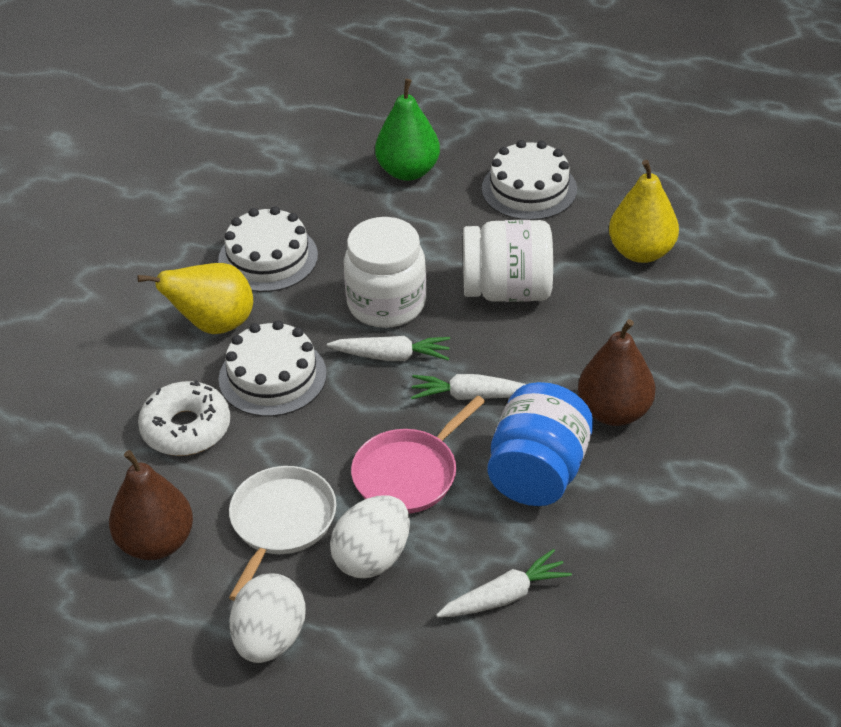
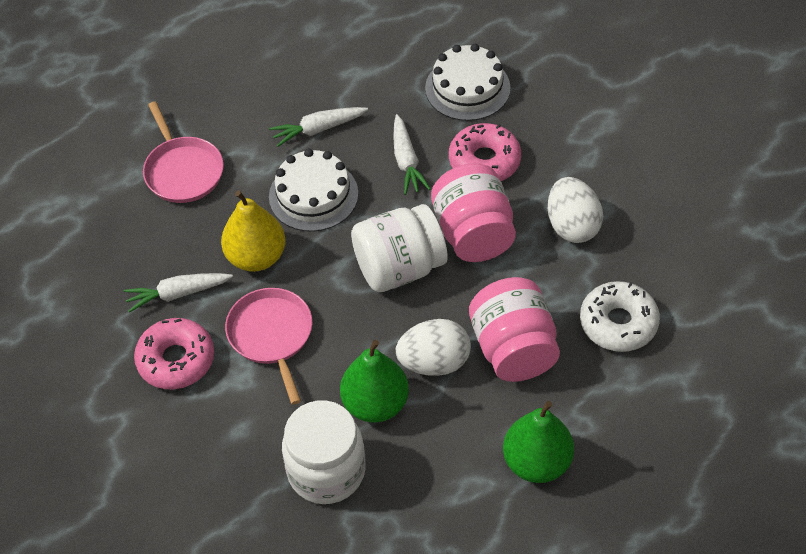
blue jar: [487,382,593,506] = 1 -> none = 0
brown pear: [109,450,193,560] [578,319,656,426] = 2 -> none = 0
green pear: [375,79,440,181] = 1 -> [340,340,409,422] [503,401,574,483] = 2
pink donut: none = 0 -> [134,318,214,389] [449,123,521,181] = 2
pink jar: none = 0 -> [431,163,516,262] [469,277,560,382] = 2
pink pan: [351,395,485,514] = 1 -> [143,101,224,203] [225,288,312,405] = 2
white cake: [218,206,318,292] [219,320,327,417] [482,140,577,220] = 3 -> [269,148,358,232] [425,44,511,121] = 2
white pan: [229,466,336,601] = 1 -> none = 0
yellow pear: [138,263,253,334] [609,160,679,263] = 2 -> [221,191,286,272] = 1

